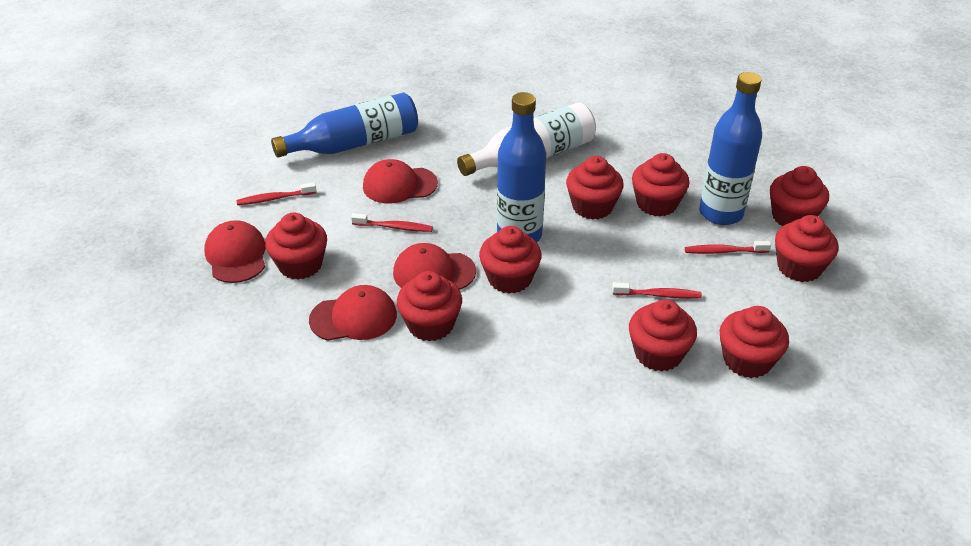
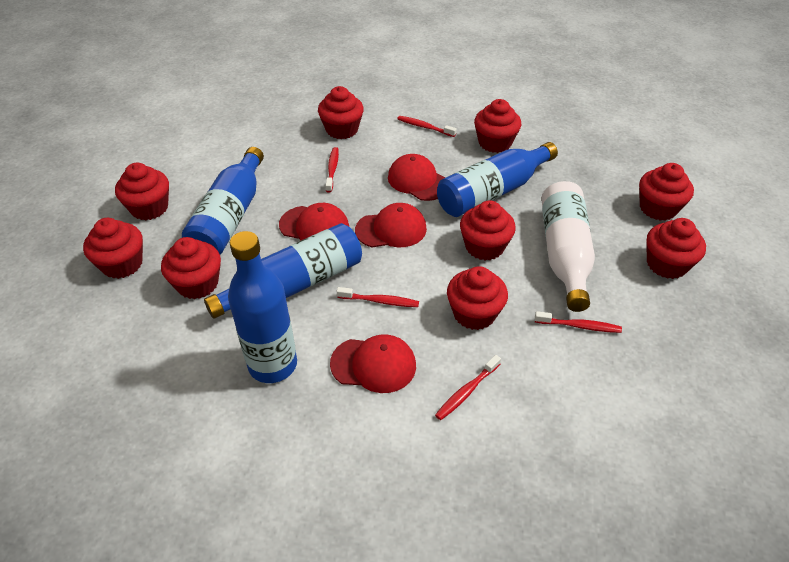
blue bottle: [271,92,418,157] [497,92,546,242] [699,72,762,225] = 3 -> [182,147,264,255] [204,223,362,319] [228,231,297,383] [437,142,558,217] = 4
red toothbrush: [236,183,317,205] [351,213,433,232] [612,283,702,299] [685,241,771,254] = 4 -> [326,147,339,193] [336,287,419,307] [397,116,457,137] [435,355,501,420] [535,311,622,333] = 5

